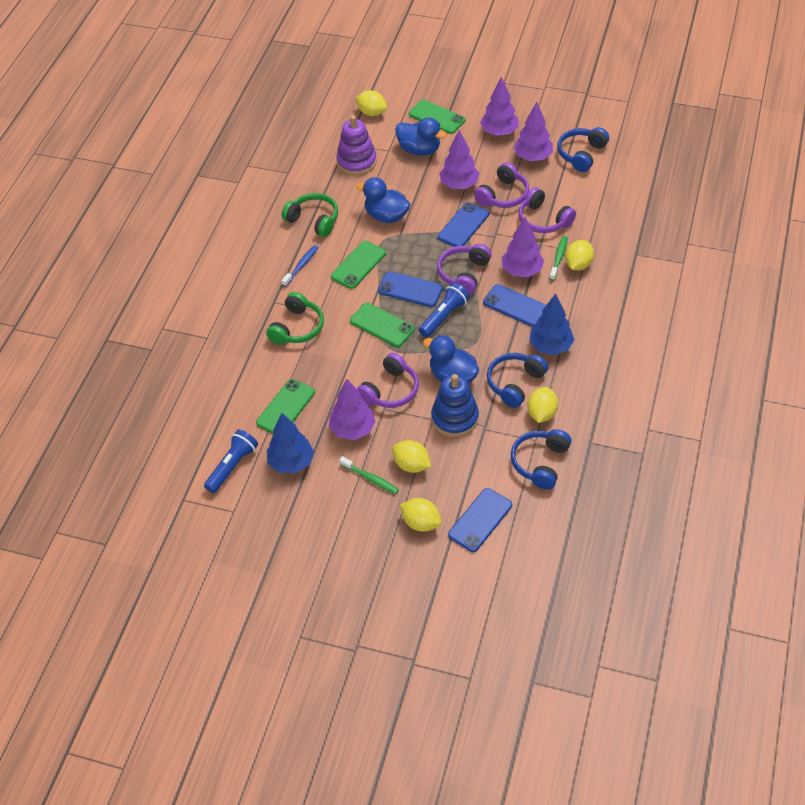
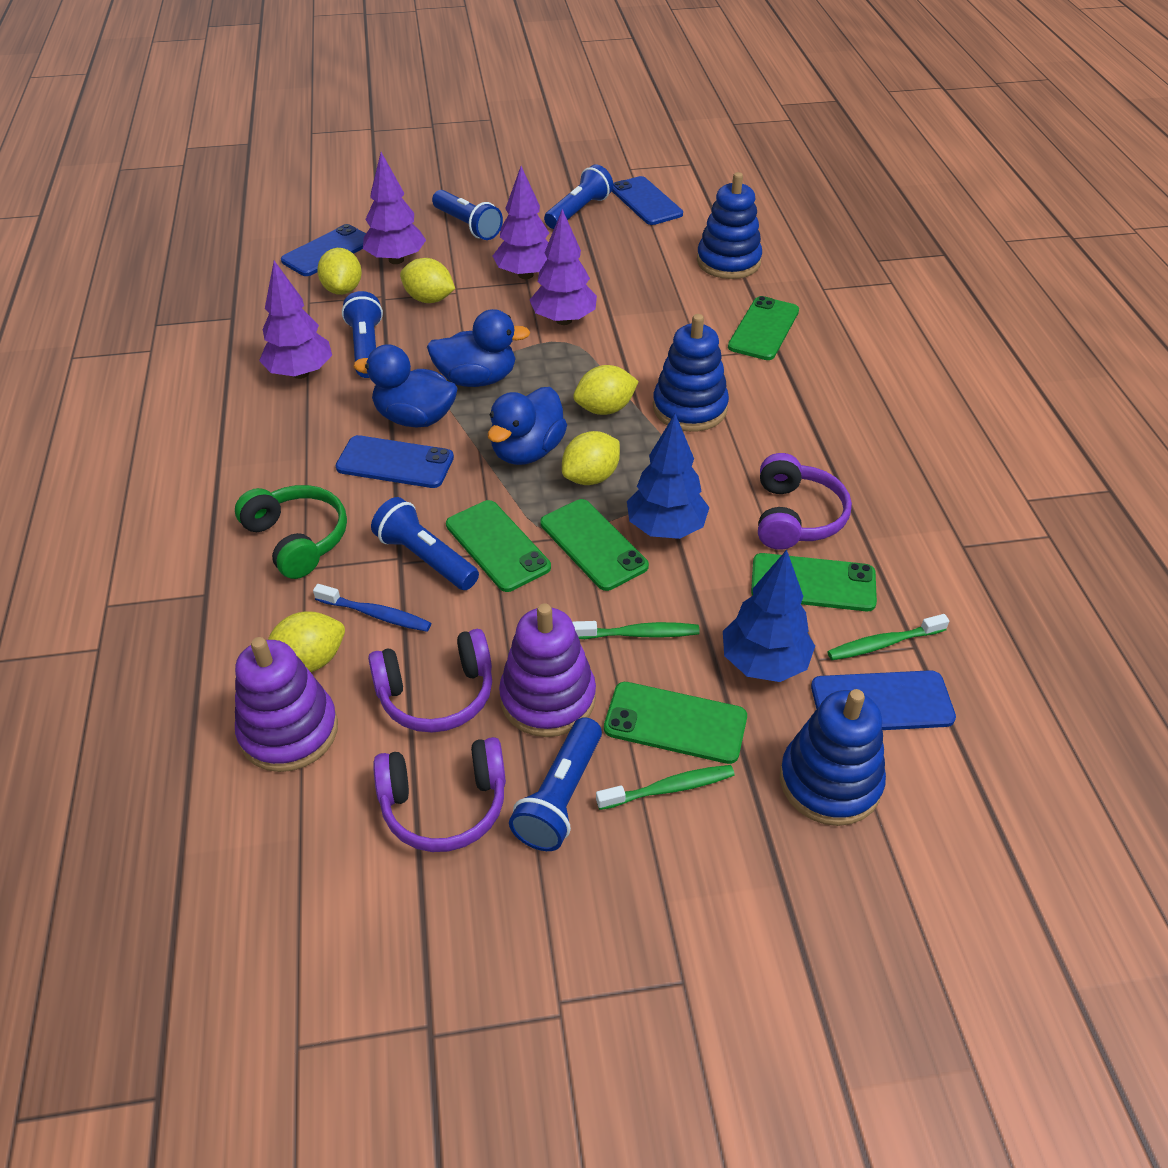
blue flashlight: [204,429,258,493] [419,283,470,337] = 2 -> [342,291,383,378] [371,497,479,590] [432,190,503,240] [509,717,602,851] [544,165,613,229] = 5
blue headphones: [487,353,548,408] [511,429,571,490] [557,127,609,172] = 3 -> none = 0
blue stacking toy: [431,374,479,437] = 1 -> [653,314,729,432] [697,172,762,279] [780,689,886,826] = 3
green headphones: [266,292,324,345] [282,193,338,237] = 2 -> [235,485,347,579] = 1
green phone: [256,379,315,433] [331,241,386,289] [350,303,415,347] [409,100,465,134] = 4 -> [446,500,551,592] [540,499,649,591] [604,682,747,764] [728,296,799,360] [751,553,877,611] = 5
green toothbrush: [339,456,399,494] [550,236,568,281] = 2 -> [572,621,700,639] [596,765,735,810] [827,614,949,660] = 3
purple headphones: [357,353,419,408] [437,244,492,295] [474,162,529,208] [519,187,576,233] = 4 -> [368,629,492,733] [373,737,506,852] [758,453,852,550] = 3
purple stacking toy: [336,115,377,176] = 1 -> [235,637,338,772] [499,603,596,737] = 2
purple tree: [329,379,376,440] [439,130,479,189] [480,77,519,136] [502,217,544,277] [513,102,553,161] = 5 -> [259,261,332,379] [363,152,426,264] [493,166,549,279] [530,209,597,325] = 4

